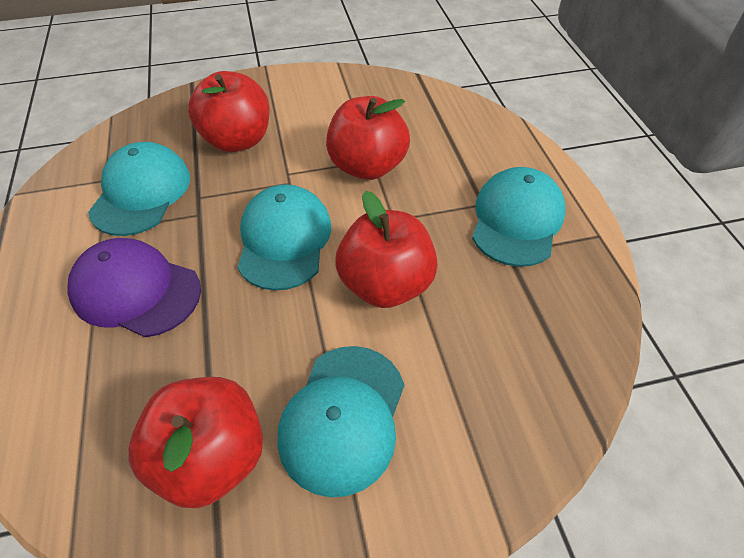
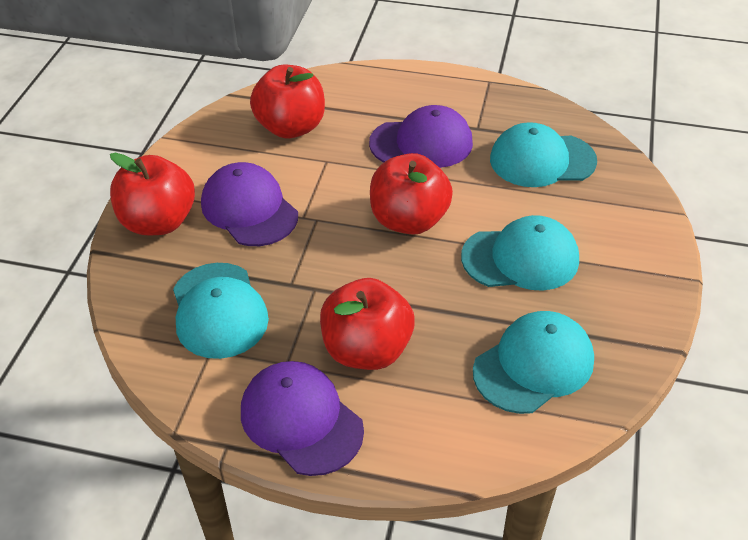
purple cap: [68,238,201,337] = 1 -> [201,162,298,246] [241,361,364,476] [369,105,473,168] = 3

